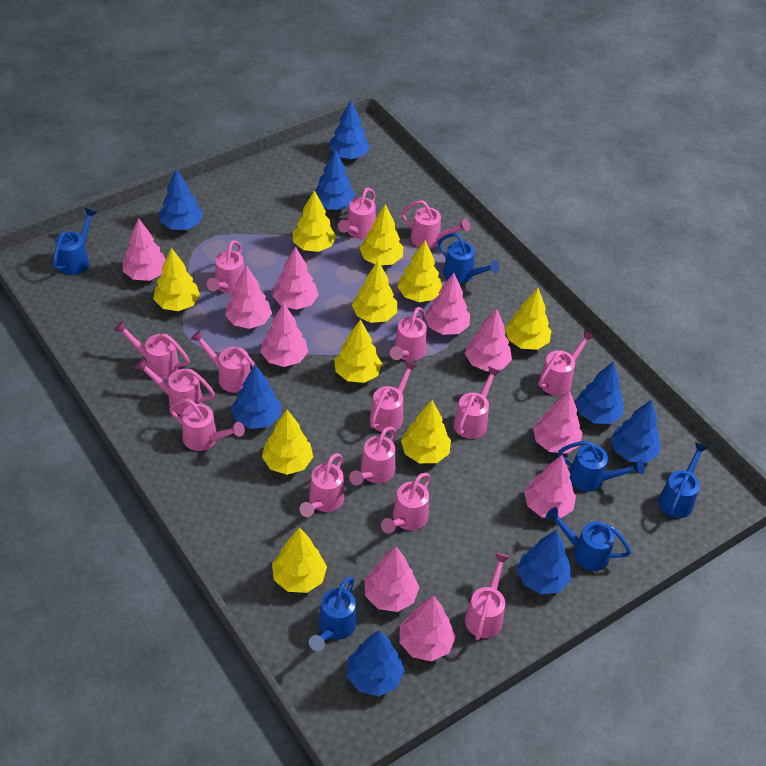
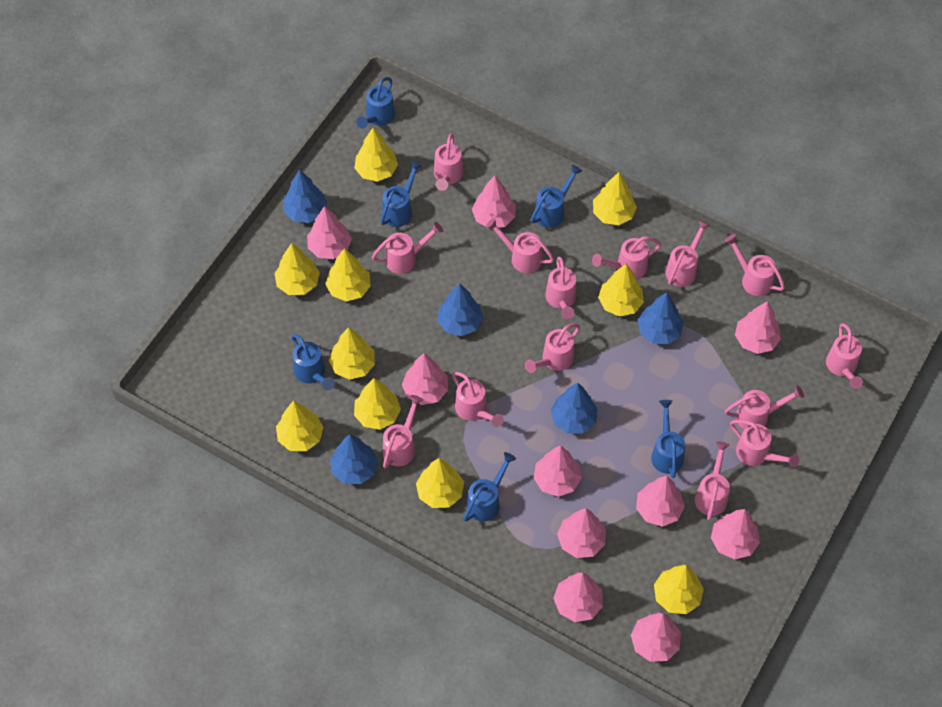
blue tree: [159,169,203,230] [231,365,281,429] [315,149,355,210] [329,100,370,159] [347,630,405,696] [517,530,571,594] [576,361,624,424] [611,400,661,463] = 8 -> [284,170,327,223] [330,434,378,484] [437,283,483,336] [550,383,598,433] [638,292,684,344] = 5
pink watering can: [114,321,190,380] [135,358,215,415] [169,399,245,451] [191,330,255,393] [207,240,244,294] [299,453,345,517] [338,188,376,239] [349,427,396,485] [370,360,417,433] [381,473,431,534] [390,307,427,361] [401,200,470,249] [453,366,501,439] [465,552,510,640] [539,330,595,396] = 15 -> [372,222,443,274] [383,395,423,469] [434,134,463,191] [452,372,504,427] [486,218,554,273] [525,324,580,373] [545,256,576,319] [592,236,661,279] [665,220,710,287] [695,441,730,521] [724,234,785,296] [725,386,804,429] [730,420,799,468] [826,323,863,389] = 14

